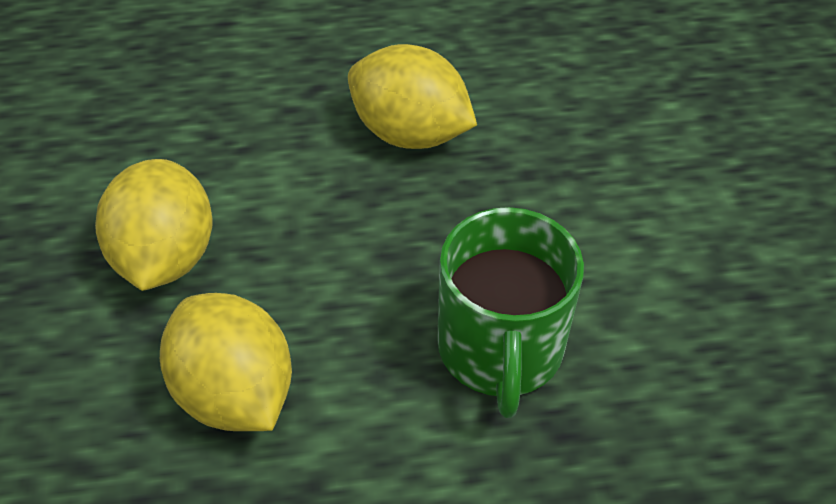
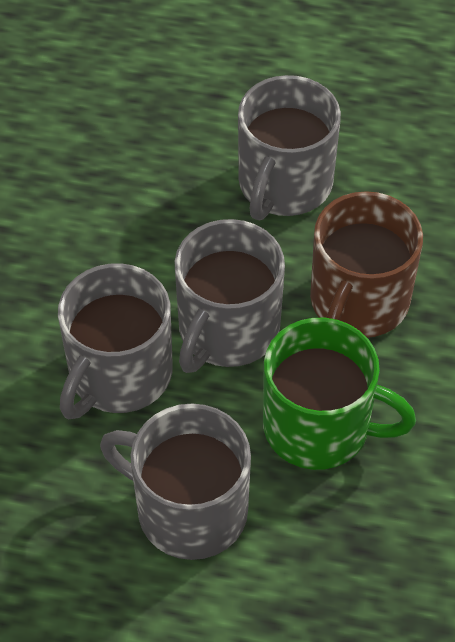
brown mug: none = 0 -> [310,191,423,338] = 1
grey mug: none = 0 -> [58,263,173,419] [100,403,251,560] [174,219,285,373] [238,75,341,220] = 4
yellow lemon: [95,159,213,291] [160,293,292,431] [348,44,477,149] = 3 -> none = 0

